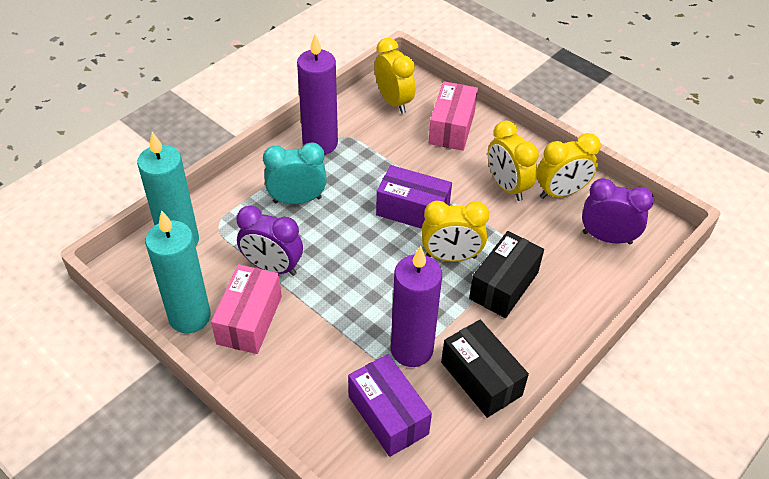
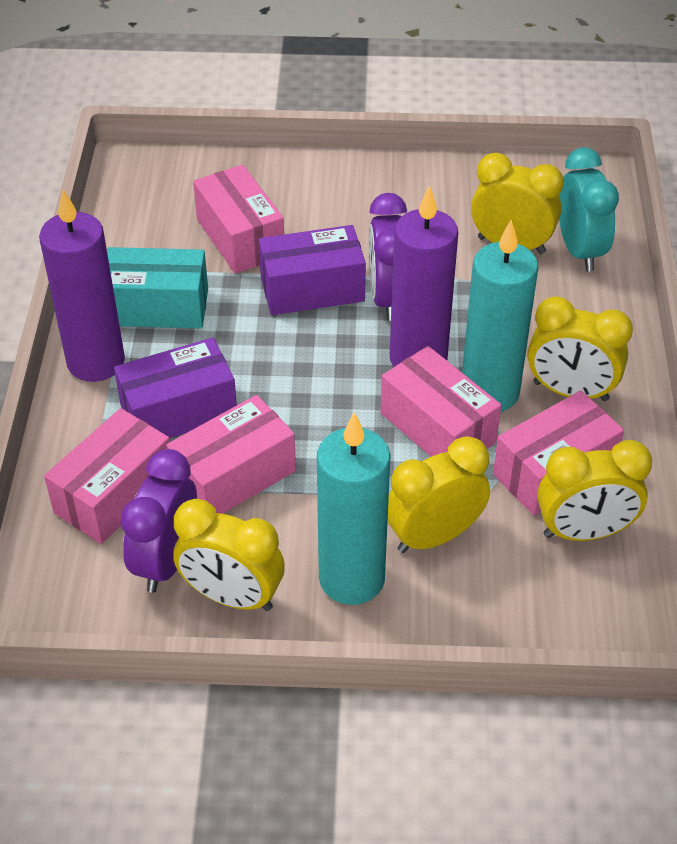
black box: [441,320,529,418] [469,231,544,318] = 2 -> none = 0
pink box: [211,264,282,354] [429,81,478,151] = 2 -> [44,408,170,544] [166,395,296,514] [193,165,284,274] [381,346,501,457] [493,390,624,515] = 5
turquoise box: none = 0 -> [107,247,208,328] = 1
yellow clock: [374,38,415,113] [422,201,489,262] [488,120,539,201] [537,133,601,199] = 4 -> [173,499,285,611] [388,436,490,553] [471,153,564,254] [528,296,633,401] [537,440,652,541] = 5

